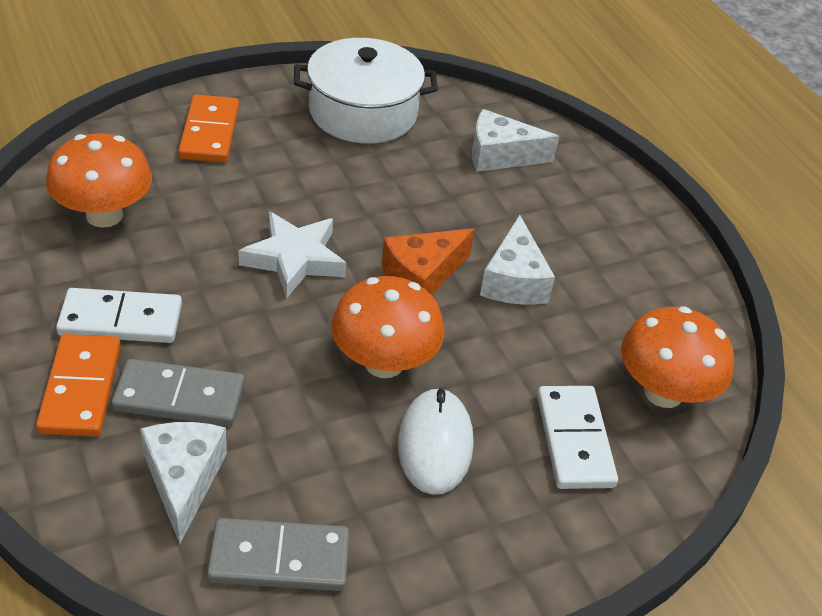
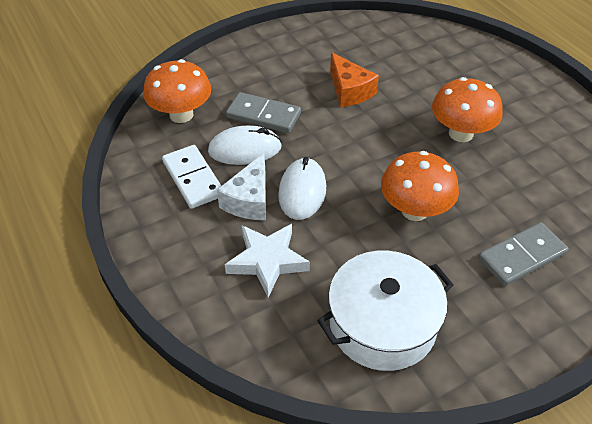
orange domino: [36,334,121,436] [178,95,239,163] = 2 -> none = 0
white cheese: [140,422,227,544] [472,109,559,172] [480,215,555,305] = 3 -> [217,153,266,220] = 1
white domino: [56,288,182,343] [537,386,618,489] = 2 -> [162,145,221,209] = 1
white mouse: [398,388,473,495] = 1 -> [208,125,282,165] [278,157,326,220] = 2

